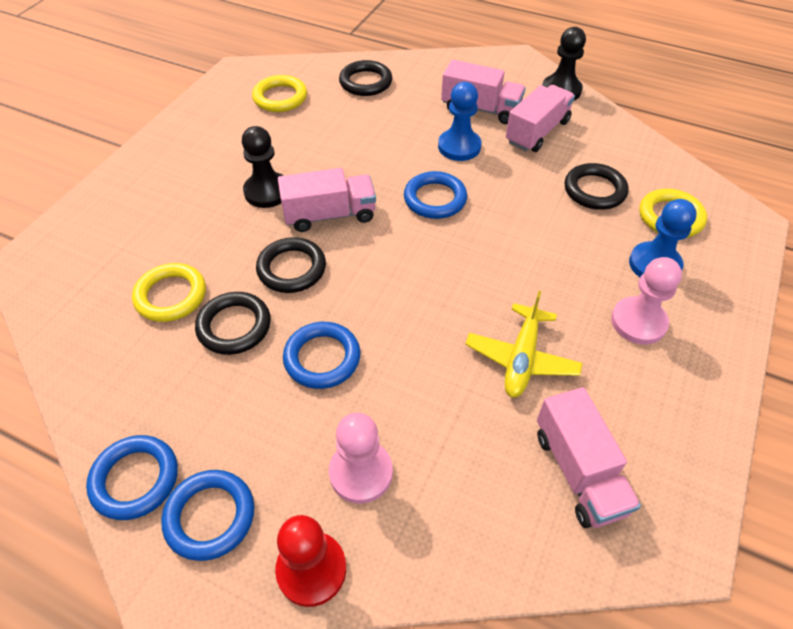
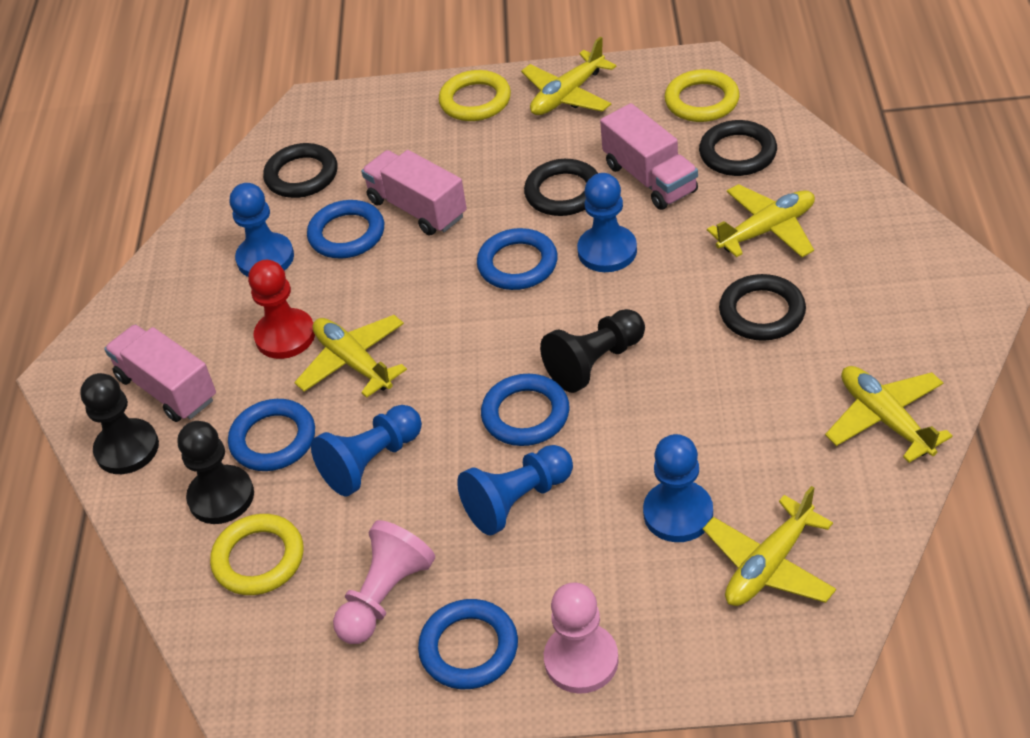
black pawn: [242,126,284,208] [542,27,586,100] = 2 -> [80,373,159,474] [178,421,254,524] [540,309,645,393] = 3
blue pawn: [438,82,481,161] [629,199,697,277] = 2 -> [230,183,294,277] [311,405,422,496] [457,445,573,536] [577,173,637,272] [643,434,713,542] = 5
blue ring: [86,435,178,520] [161,470,254,561] [283,322,361,389] [404,171,467,219] = 4 -> [228,399,315,471] [307,200,384,258] [418,599,518,689] [477,228,558,290] [481,374,569,446] = 5
pink truck: [278,168,376,232] [441,60,526,124] [506,85,575,152] [537,387,641,528] = 4 -> [104,325,216,422] [361,150,467,235] [600,103,698,210] = 3
yellow plane: [465,291,583,398] = 1 -> [294,315,407,398] [521,36,616,115] [703,486,836,606] [707,184,815,257] [825,366,953,463] = 5

